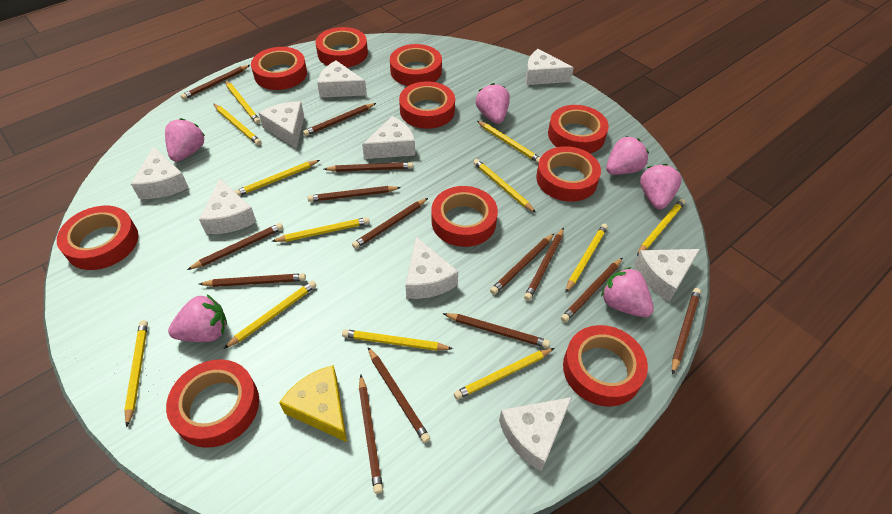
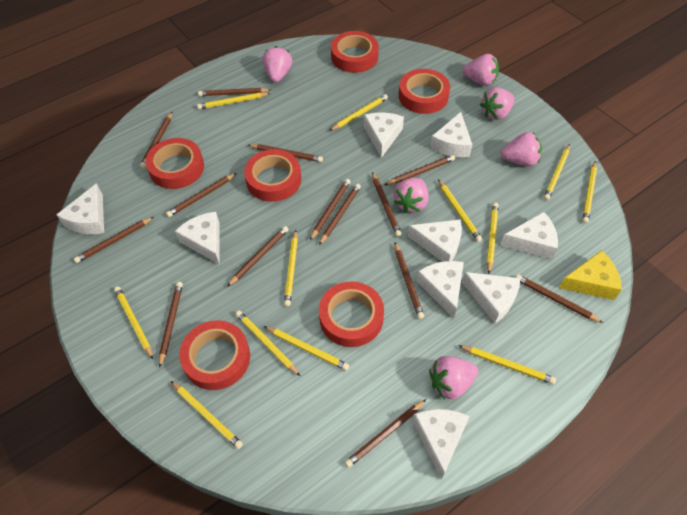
red tape: [57,206,138,270] [166,359,259,448] [251,47,307,90] [316,27,368,68] [390,44,442,86] [399,81,455,129] [431,186,498,247] [536,146,601,202] [548,105,609,153] [563,325,648,407] = 10 -> [146,138,204,189] [179,320,250,390] [244,149,301,202] [319,281,384,347] [331,31,379,73] [399,69,450,114] = 6

